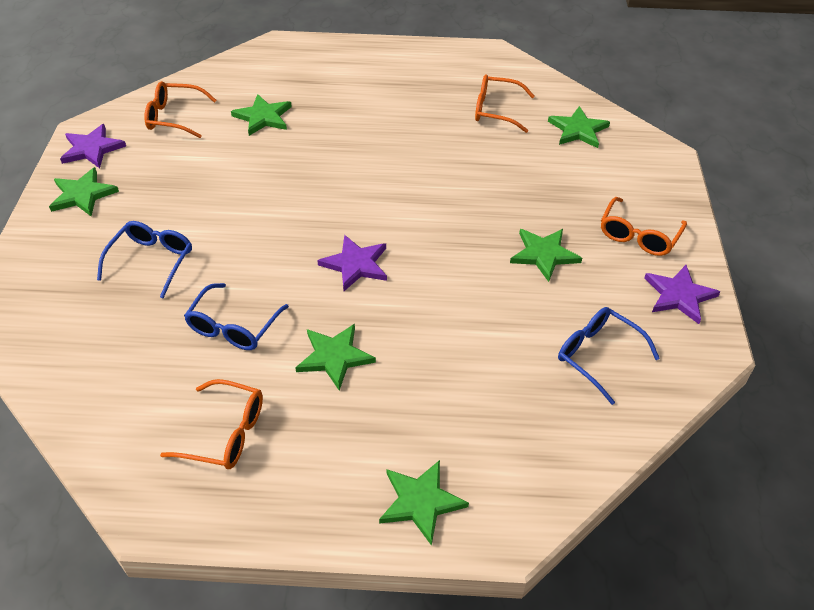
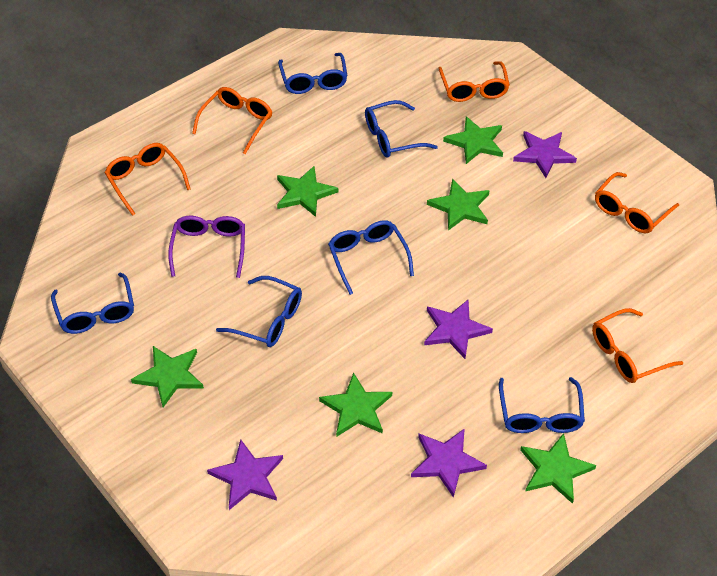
blue glasses: [97,221,192,298] [184,283,289,350] [558,307,660,405] = 3 -> [51,272,134,334] [216,276,302,347] [278,53,347,94] [328,220,414,295] [365,100,438,158] [499,377,585,433] = 6
orange glasses: [144,81,216,138] [160,379,263,469] [475,74,535,133] [601,197,687,256] = 4 -> [105,143,191,216] [192,87,272,154] [438,61,510,102] [592,308,683,383] [595,172,679,233] = 5
purple glasses: none = 0 -> [168,215,245,278] = 1
purple star: [60,124,126,168] [317,235,387,291] [644,265,720,324] = 3 -> [207,440,283,510] [411,428,487,498] [424,300,493,359] [513,131,577,178] = 4

